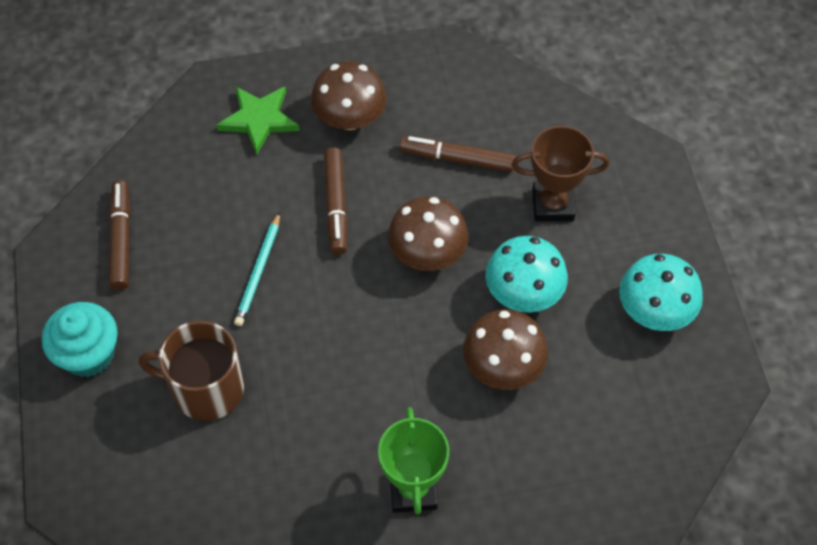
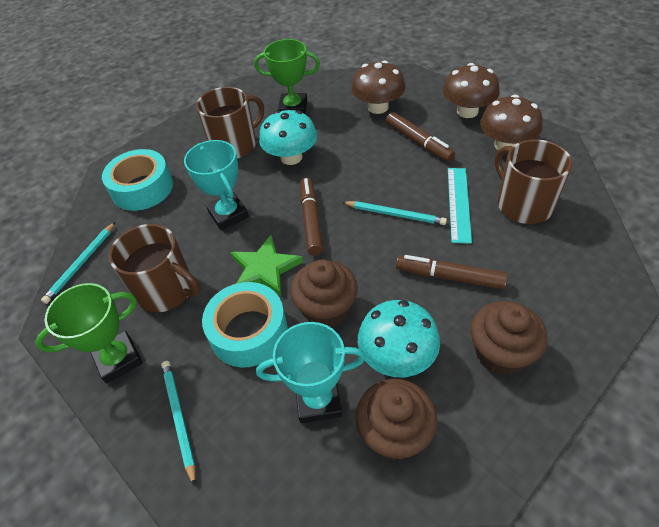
brown cupcake: none = 0 -> [290,260,358,327] [356,379,437,460] [470,301,547,375] = 3
brown mug: [139,321,244,421] = 1 -> [109,224,200,313] [196,87,264,159] [495,139,572,224] = 3
brown trophy: [512,126,609,222] = 1 -> none = 0
green trophy: [378,407,449,514] = 1 -> [35,283,142,384] [254,39,320,114] = 2
turquoise cupcake: [42,302,118,377] = 1 -> none = 0
turquoise pencil: [234,212,280,326] = 1 -> [41,222,115,304] [161,361,195,486] [342,201,447,225] = 3
turquoise ruler: none = 0 -> [448,168,472,244] = 1
turquoise tape: none = 0 -> [102,149,173,211] [202,282,288,367] = 2
turquoise trophy: none = 0 -> [184,140,249,230] [256,322,366,423] = 2

